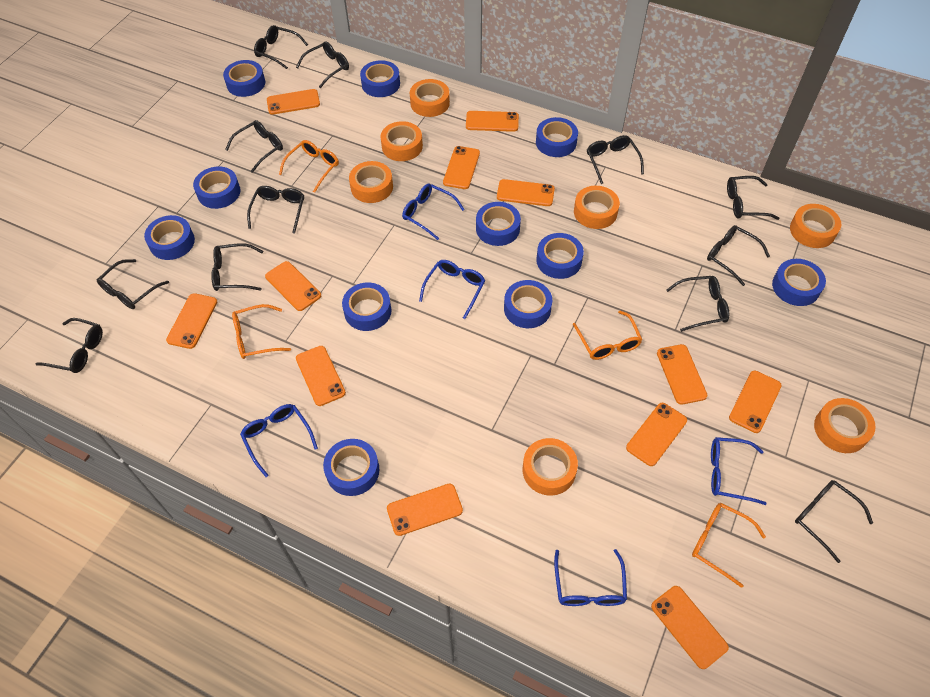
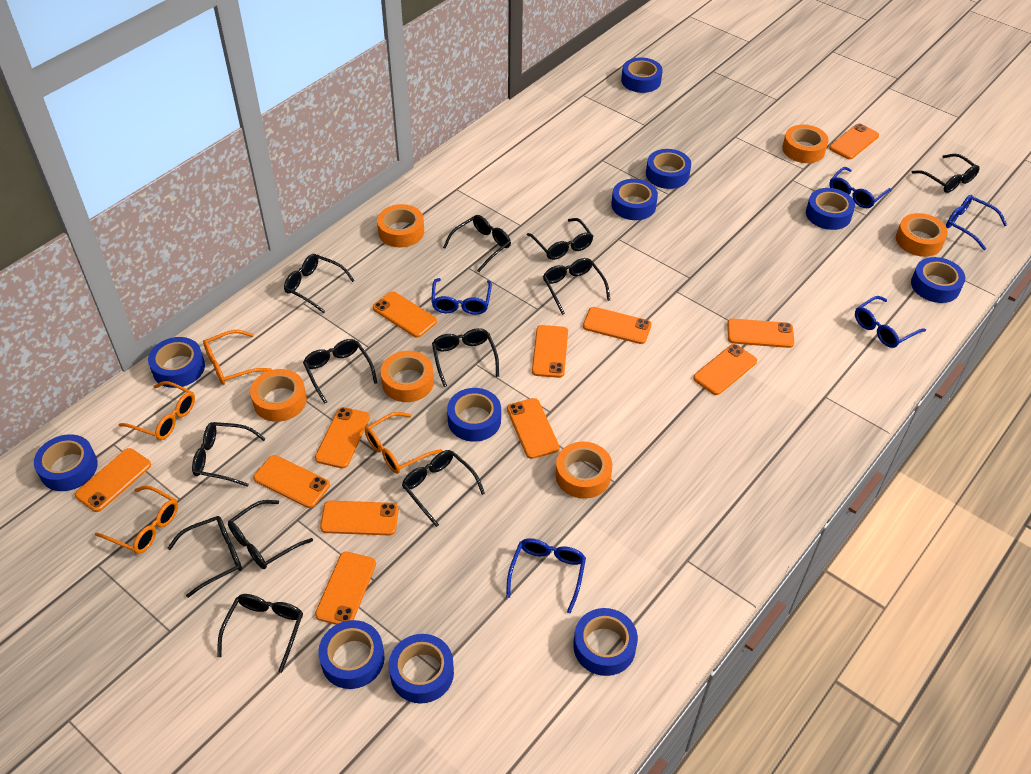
orange tape: [349,161,393,203] [381,121,423,161] [410,79,450,117] [523,438,578,496] [574,186,620,229] [790,204,841,248] [814,398,876,453] = 7 -> [250,369,307,422] [377,204,424,248] [381,351,434,402] [556,442,612,499] [782,125,829,163] [896,213,948,257] = 6

